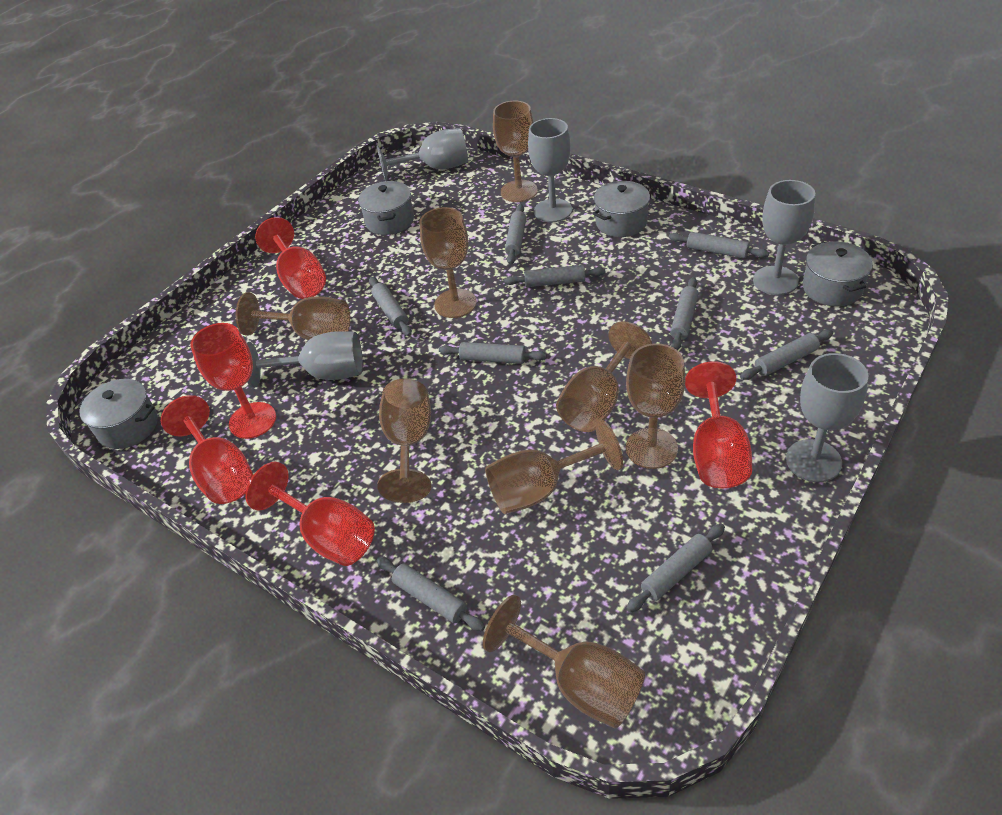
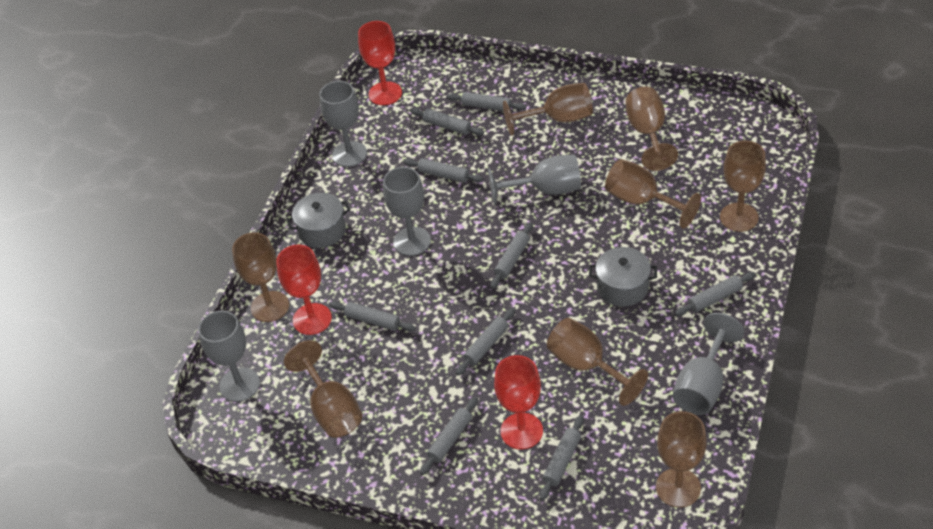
grey pot: [77,379,158,449] [358,181,414,235] [593,181,650,237] [803,241,873,306] = 4 -> [286,193,350,248] [589,247,657,306] = 2
red goblet: [161,395,253,504] [191,323,276,439] [245,462,375,566] [255,217,326,299] [685,361,752,488] = 5 -> [276,244,332,335] [358,21,402,105] [494,355,543,449] = 3

